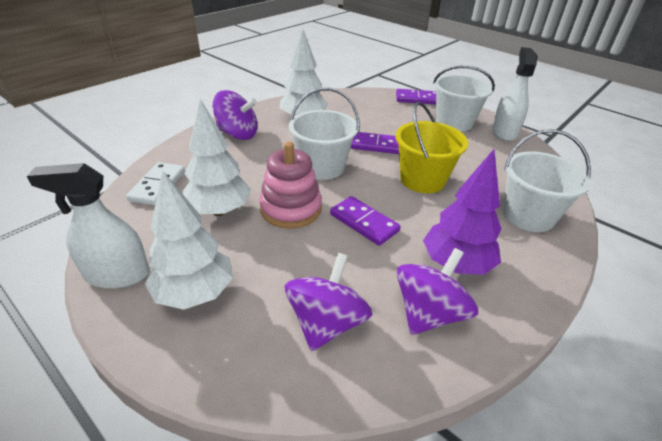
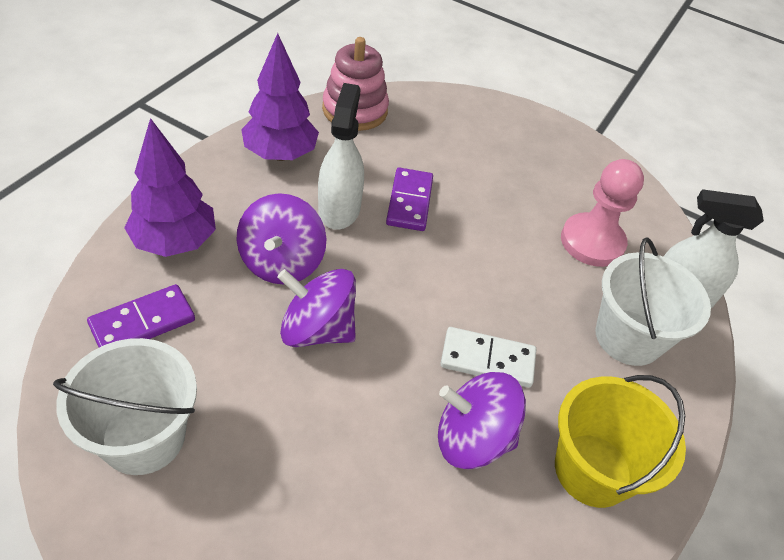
pink pawn: none = 0 -> [561,159,644,267] = 1
purple domino: [330,196,401,246] [351,132,399,154] [396,89,436,105] = 3 -> [87,284,195,347] [386,167,433,231] = 2
purple tree: [423,149,501,275] = 1 -> [124,118,216,257] [241,33,319,161] = 2
white bucket: [289,88,360,180] [433,66,495,132] [503,129,591,232] = 3 -> [53,338,197,475] [596,237,711,366] = 2
white tree: [145,170,233,310] [183,99,252,216] [280,29,328,115] = 3 -> none = 0

